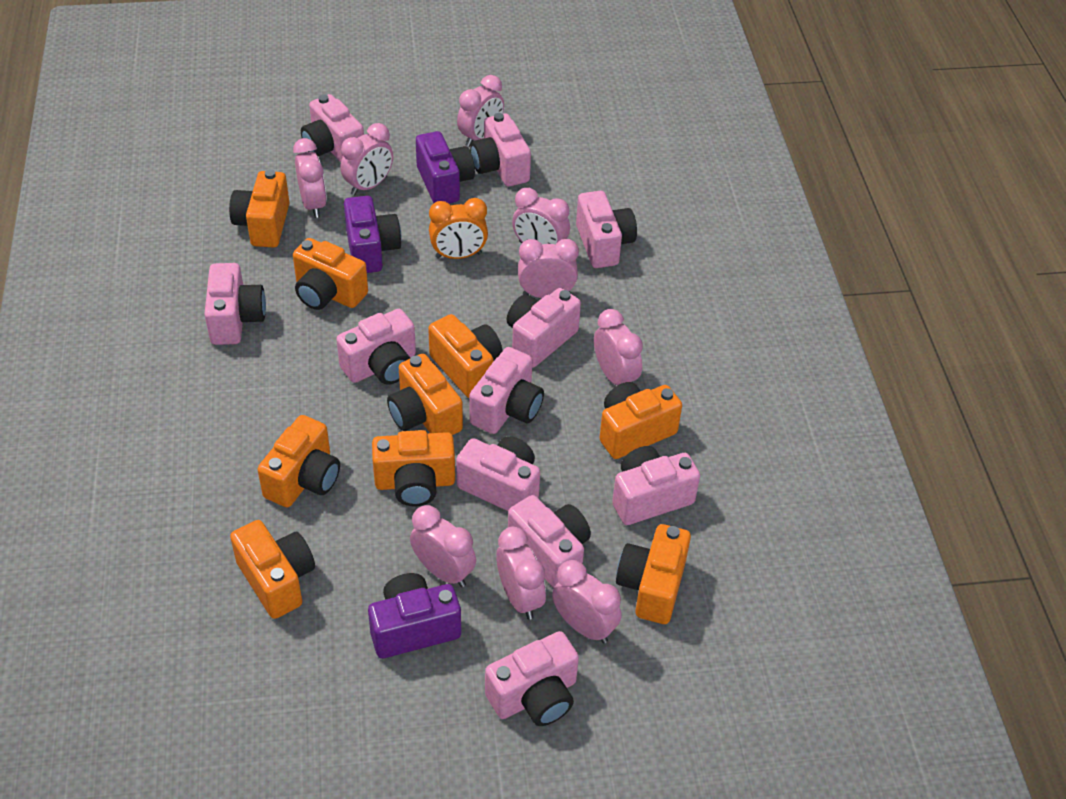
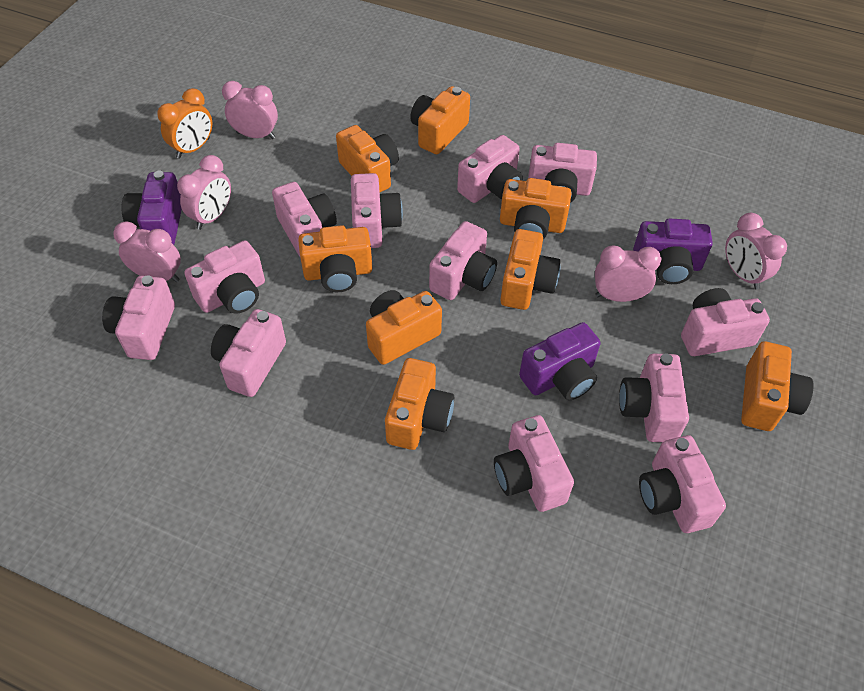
orange camera: [229,169,289,248] [230,520,315,619] [258,415,340,507] [293,238,368,310] [372,430,455,506] [387,354,463,435] [428,314,503,398] [600,382,682,459] [616,524,691,624] = 9 -> [298,225,372,292] [336,125,399,192] [366,290,442,365] [385,358,454,450] [410,86,470,154] [500,178,572,239] [500,229,561,310] [741,341,813,431] = 8
pink camera: [204,263,266,345] [301,94,364,162] [336,309,416,385] [456,436,540,511] [469,347,544,434] [470,113,531,187] [485,631,579,726] [507,288,581,368] [508,495,591,588] [576,191,637,268] [612,446,700,525] = 11 -> [102,275,175,360] [184,240,265,314] [211,309,286,397] [272,182,337,257] [351,173,403,248] [429,221,497,300] [457,135,522,203] [494,415,574,512] [528,143,597,203] [619,353,689,442] [639,435,726,533] [681,288,770,356] = 12
pink clock: [293,138,327,218] [341,123,393,196] [410,505,476,587] [457,75,504,147] [496,527,546,620] [512,188,570,244] [518,239,579,298] [552,560,621,643] [594,309,643,385] = 9 -> [113,221,181,282] [177,155,231,230] [222,81,278,139] [595,245,661,302] [725,213,787,290] = 5

